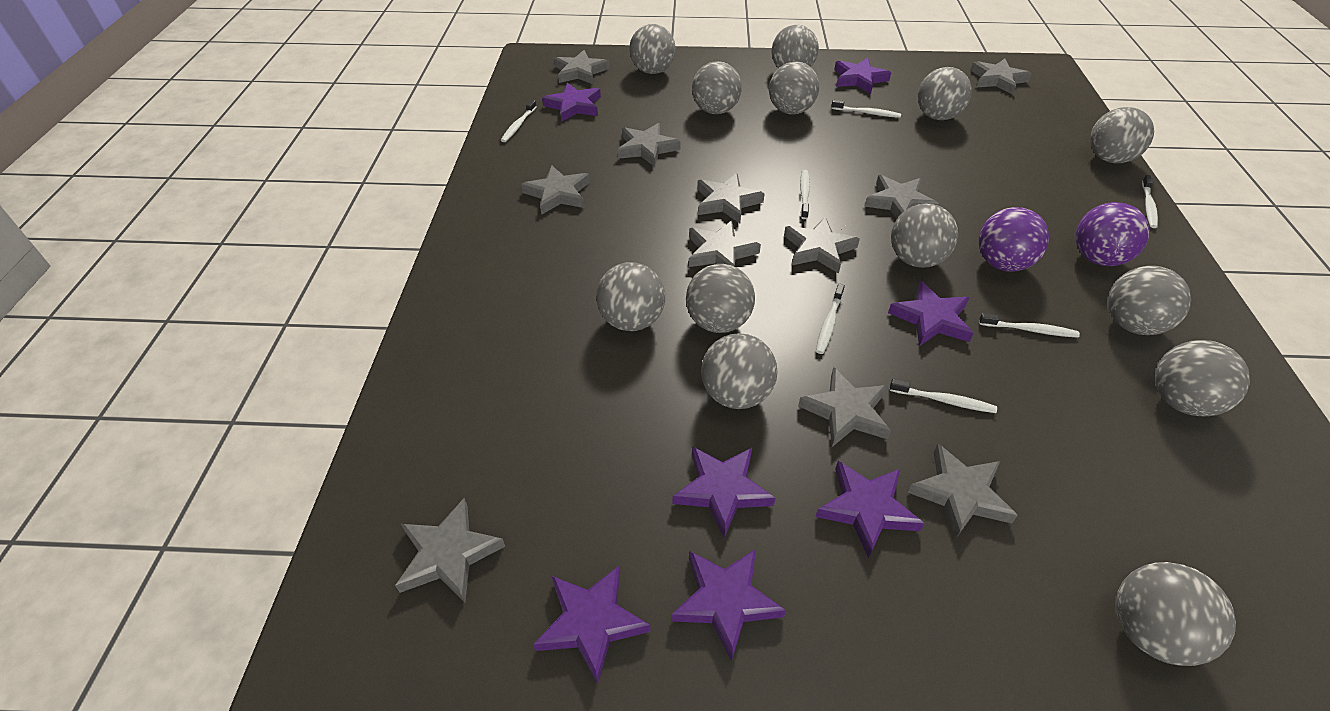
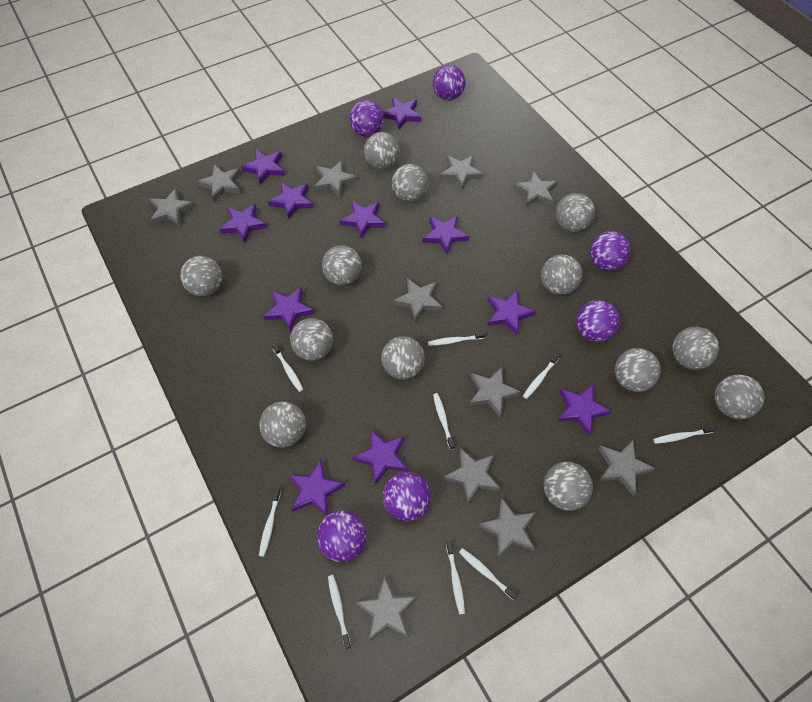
purple ball: [979,207,1049,272] [1076,202,1150,266] = 2 -> [317,510,367,562] [349,100,384,137] [383,472,431,522] [432,65,466,100] [576,300,620,342] [589,231,631,271] = 6
purple star: [533,565,651,684] [542,83,601,122] [671,549,786,662] [673,446,775,538] [816,461,924,558] [834,58,891,94] [888,281,974,346] = 7 -> [220,204,267,243] [241,149,285,184] [263,287,314,332] [268,183,313,219] [289,460,345,516] [340,201,385,239] [352,430,407,485] [382,97,421,129] [423,215,469,254] [487,290,536,335] [558,384,611,436] = 11
white toothbrush: [501,100,537,142] [800,170,810,219] [816,284,845,354] [831,100,901,118] [890,379,997,413] [979,313,1080,337] [1142,175,1158,228] = 7 -> [259,488,281,557] [272,343,303,392] [328,575,351,649] [428,332,486,346] [433,393,455,450] [446,541,465,615] [459,548,518,600] [523,353,560,399] [653,426,716,444] = 9

